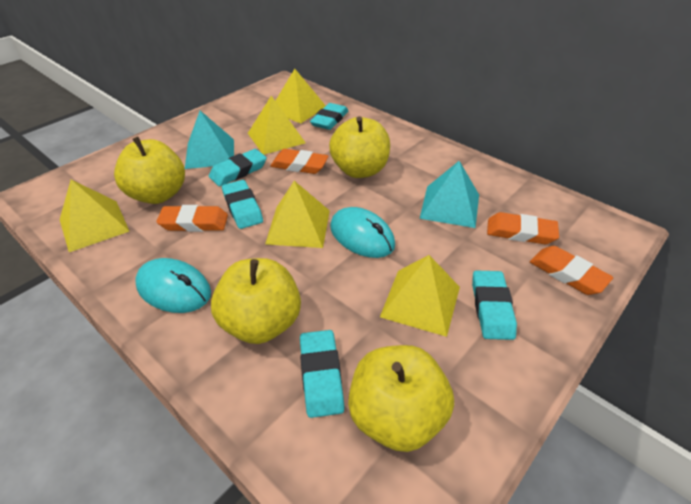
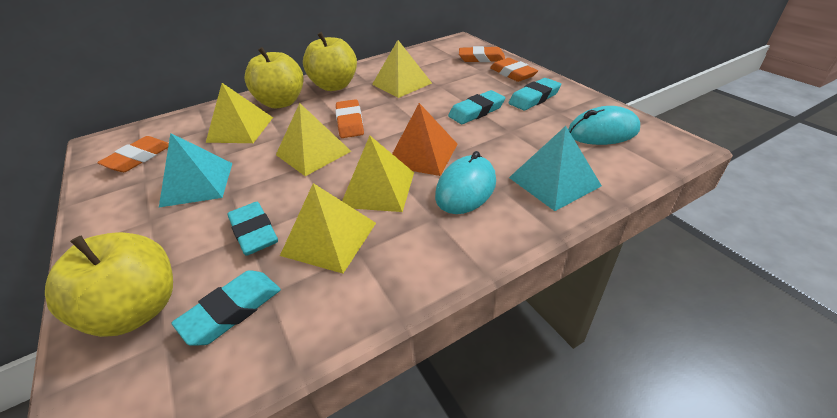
orange pyramid: none = 0 -> [392,103,458,176] = 1
turquoise eraser: [209,149,267,186] [222,180,263,229] [300,330,344,418] [310,103,349,130] [472,270,517,340] = 5 -> [172,270,281,346] [227,202,278,256] [448,90,505,124] [508,78,561,111] = 4
yellow apple: [114,136,185,204] [211,258,301,344] [329,116,390,178] [348,345,454,452] = 4 -> [45,232,173,337] [245,47,303,108] [303,32,357,91] = 3

